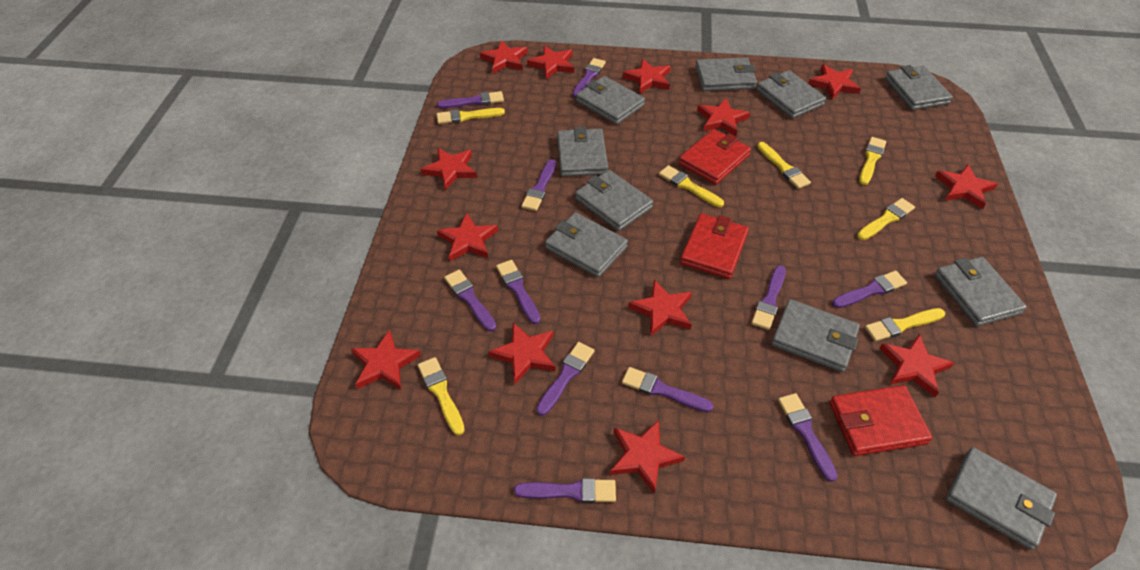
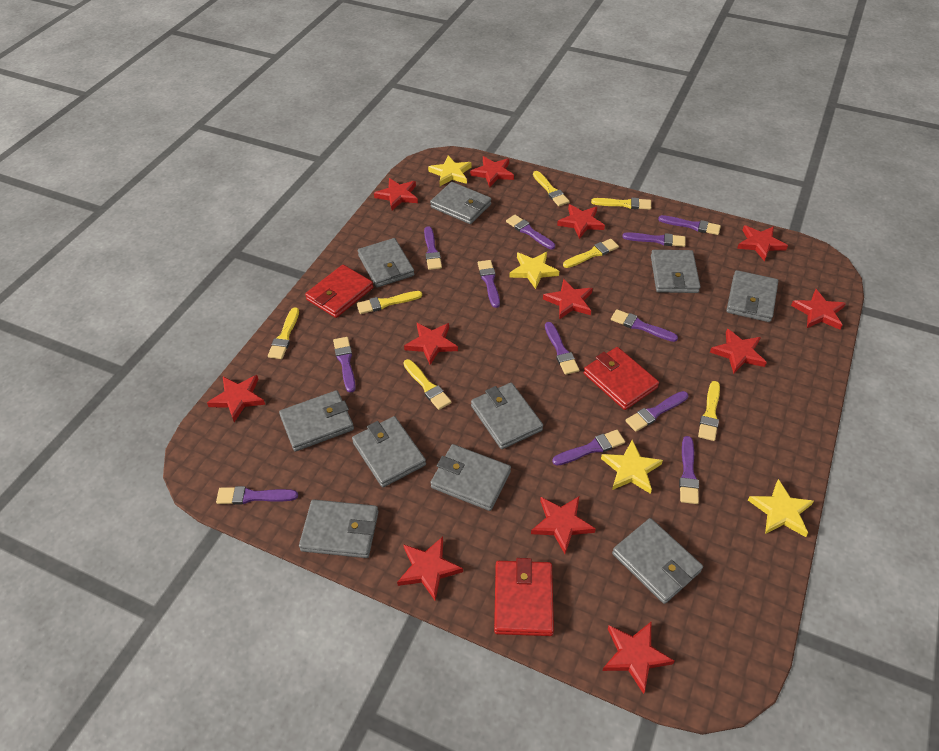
purple brush: [437,91,504,108] [444,270,496,331] [496,260,541,324] [514,478,616,503] [521,159,556,211] [536,342,595,416] [573,58,606,98] [622,367,713,412] [752,265,786,330] [778,393,838,482] [832,271,907,308] = 11 -> [216,486,298,505] [333,337,356,393] [424,226,442,270] [478,260,500,308] [506,215,555,249] [545,322,579,375] [552,430,625,466] [611,309,678,342] [622,232,686,247] [625,391,688,432] [658,215,721,235] [679,436,699,504] = 12
red star: [351,329,421,390] [421,148,477,190] [437,213,498,261] [480,40,528,73] [488,323,555,384] [527,46,574,79] [610,420,685,494] [623,59,671,94] [628,279,692,336] [697,98,750,136] [808,64,861,100] [879,334,954,397] [935,164,998,209] = 13 -> [207,375,265,422] [374,178,418,210] [397,537,463,600] [404,323,458,365] [470,156,514,187] [531,497,596,554] [543,279,593,319] [557,204,605,239] [602,622,674,694] [710,328,767,374] [737,225,788,261] [791,289,846,330] = 12
yellow star: none = 0 -> [428,156,472,186] [509,252,559,289] [601,440,663,494] [748,479,814,537] = 4

